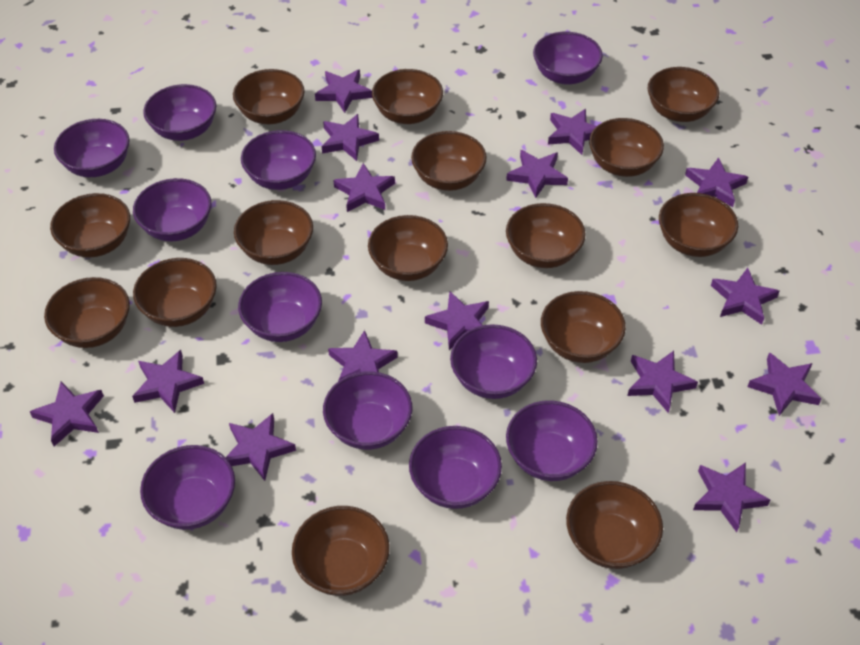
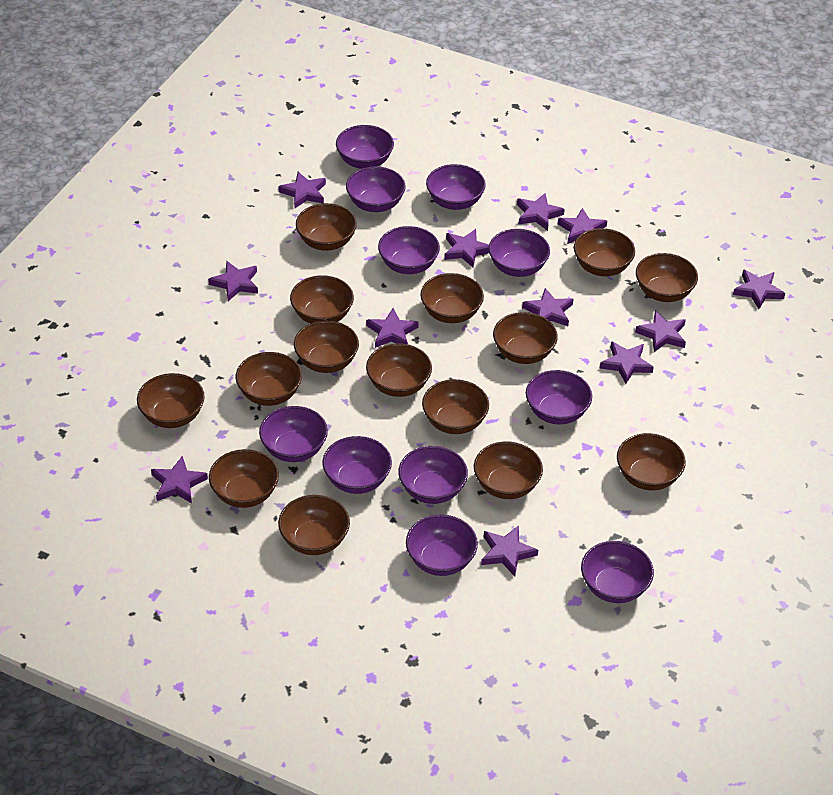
purple star: [29,381,104,446] [132,350,204,413] [226,413,296,481] [315,70,372,113] [322,114,379,161] [328,330,398,381] [333,163,395,212] [425,292,489,350] [506,150,568,198] [548,109,597,155] [627,351,698,413] [685,158,748,207] [693,462,770,532] [711,268,780,325] [747,352,821,416] = 15 -> [151,456,208,504] [208,261,258,301] [279,172,326,208] [366,308,419,348] [444,229,489,268] [481,525,538,577] [517,193,565,231] [522,288,573,326] [558,208,607,244] [600,341,654,384] [635,310,686,352] [733,269,785,309] = 12

